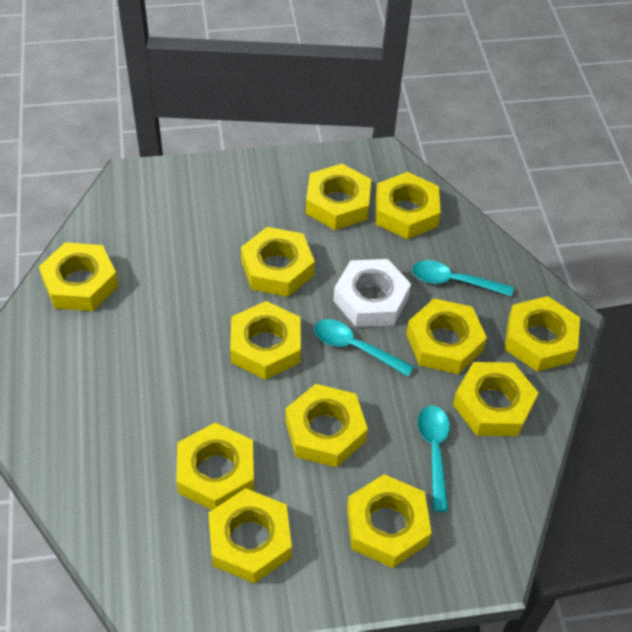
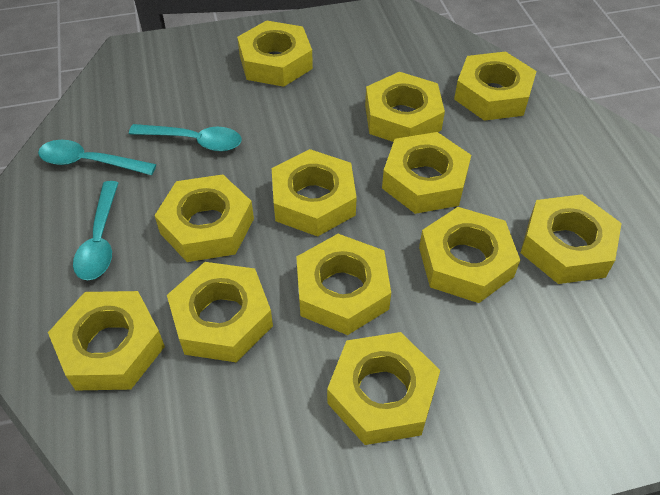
white nut: [333,259,411,327] = 1 -> none = 0

